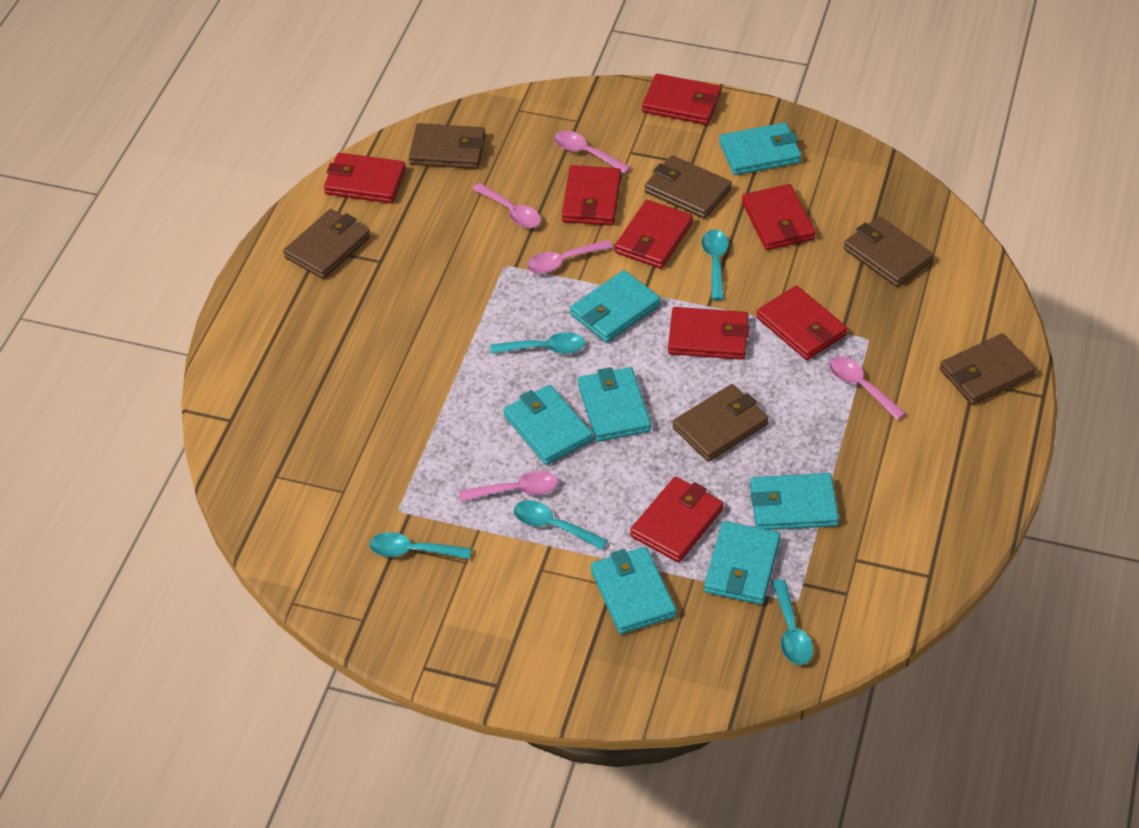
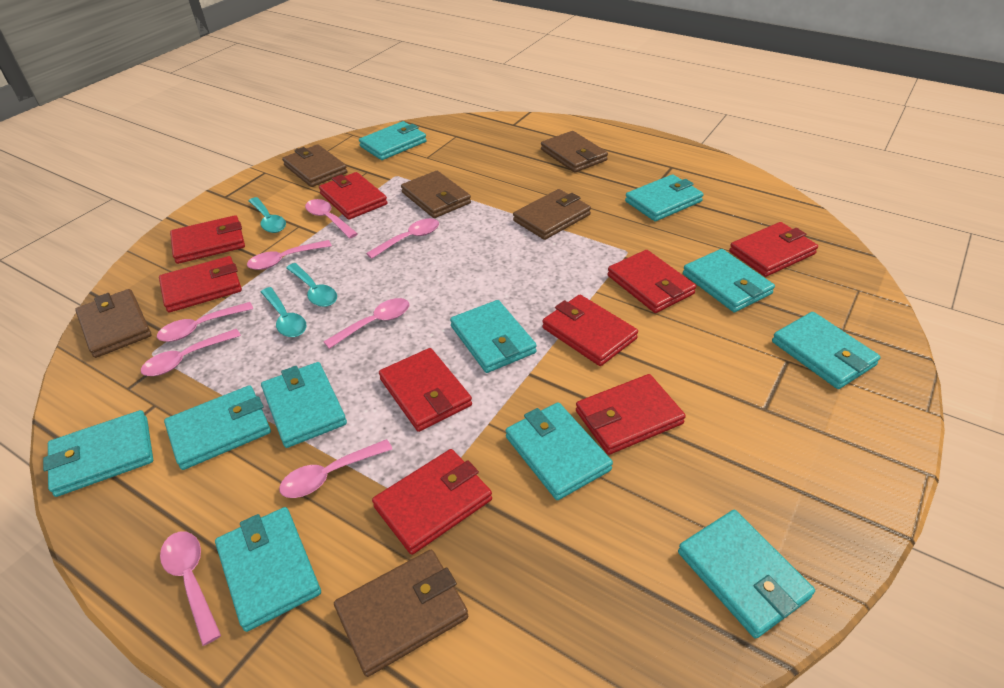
pink spoon: [459,471,558,502] [472,183,541,228] [527,240,613,274] [554,131,631,174] [829,356,906,420] = 5 -> [141,329,241,376] [157,302,253,342] [160,531,221,646] [247,240,332,270] [279,439,392,498] [305,199,358,238] [324,298,410,349] [366,218,439,259] = 8
red wallet: [324,153,406,203] [562,165,621,226] [615,200,693,269] [630,477,724,563] [642,74,721,125] [668,307,750,360] [742,184,816,250] [756,285,847,360] = 8 -> [159,256,242,312] [170,215,245,264] [319,172,388,220] [372,449,492,555] [379,348,472,432] [542,295,638,366] [576,374,686,455] [607,250,696,313] [729,222,818,277] = 9
turquoise spoon: [369,532,471,559] [491,332,585,354] [514,500,608,550] [702,229,729,300] [772,579,813,665] = 5 -> [249,197,286,233] [261,287,306,337] [286,263,337,307] = 3
turquoise wallet: [504,385,593,465] [570,270,661,343] [578,367,651,442] [591,547,677,634] [704,521,781,605] [719,122,802,175] [750,473,839,530] = 7 -> [43,410,153,497] [164,385,271,470] [215,507,321,632] [261,362,347,448] [359,121,427,160] [450,300,537,373] [506,402,613,500] [625,174,704,221] [678,510,815,639] [683,249,775,312] [772,312,880,389] = 11

